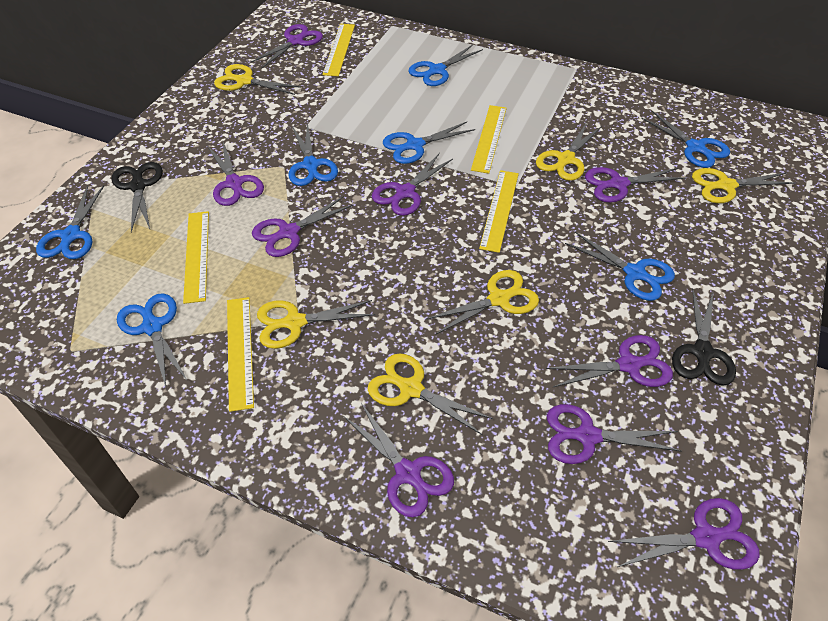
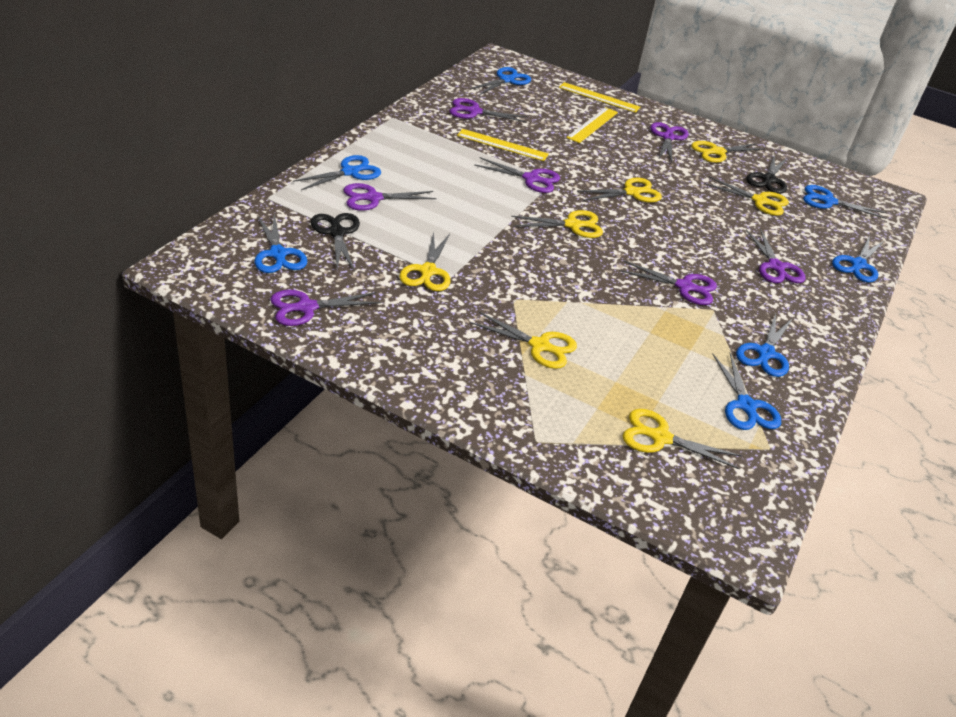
purple scissors: [207,142,264,206] [251,24,323,68] [252,196,353,257] [343,403,454,517] [372,153,453,216] [546,335,673,387] [547,404,682,464] [585,167,686,202] [608,498,760,570] = 9 -> [270,290,381,326] [343,183,437,211] [449,98,528,123] [474,157,560,193] [620,261,717,305] [650,122,688,162] [746,229,806,283] = 7
yellow ruler: [183,211,209,304] [227,297,254,412] [323,24,355,76] [471,105,507,174] [479,170,519,253] = 5 -> [457,129,549,161] [559,82,640,113] [566,107,618,143] = 3
yellow scissors: [214,64,301,95] [257,300,375,349] [368,353,493,435] [426,270,539,334] [536,122,602,181] [692,168,795,203] = 6 -> [399,232,451,291] [470,312,577,369] [511,210,603,238] [577,178,662,202] [623,409,742,470] [691,141,765,163] [704,177,789,216] = 7

